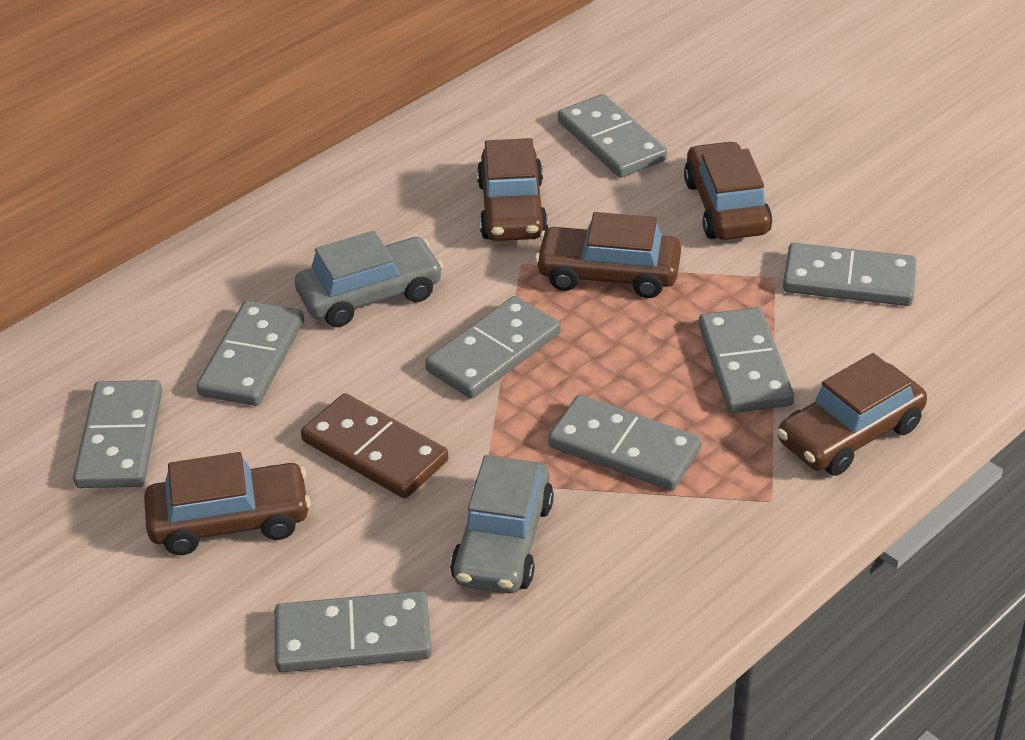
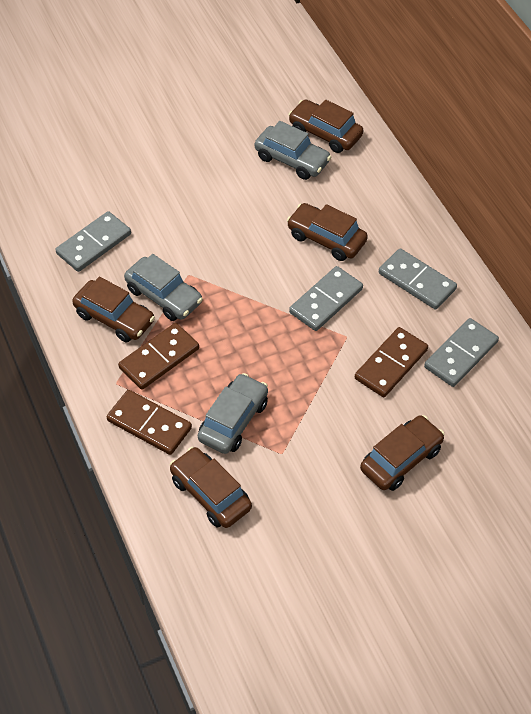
brown domino: [301,393,448,498] = 1 -> [106,390,192,455] [118,323,199,390] [355,327,428,397] = 3
grey car: [295,231,443,327] [450,455,554,594] = 2 -> [124,254,203,321] [198,373,268,454] [255,121,331,180] = 3
grey domino: [73,380,162,488] [196,301,304,406] [275,591,432,672] [425,296,560,399] [548,395,702,491] [558,94,667,178] [699,307,794,413] [783,243,916,306] = 8 -> [55,211,131,272] [289,266,363,331] [379,248,457,309] [424,318,499,387] = 4

